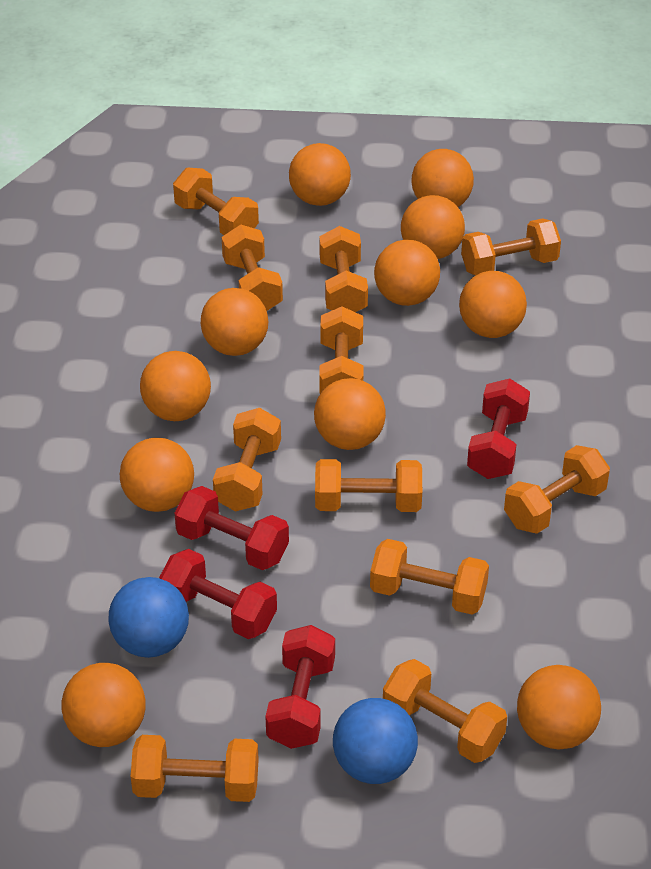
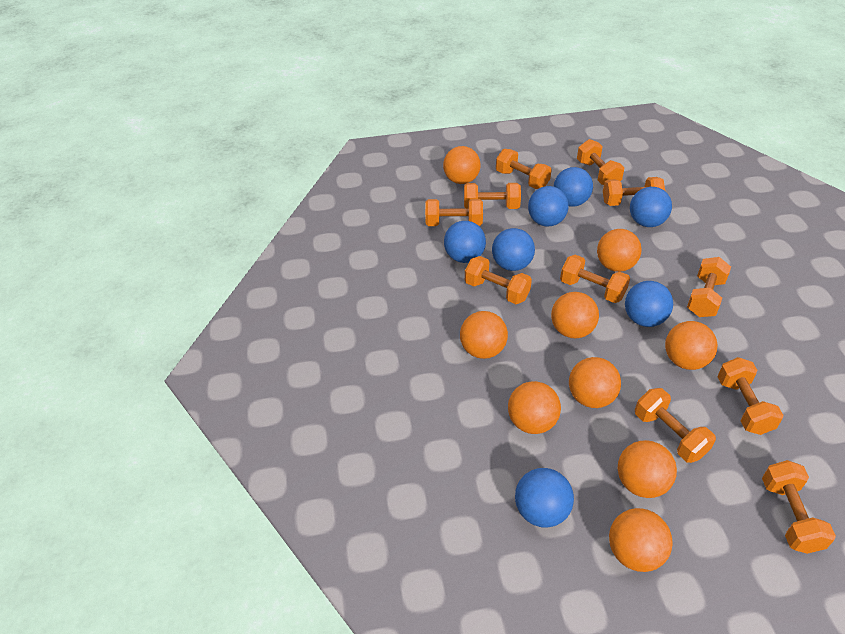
blue ball: [109,577,189,658] [333,698,418,784] = 2 -> [444,221,486,263] [492,228,535,271] [515,468,574,528] [528,186,569,227] [553,167,593,207] [625,281,673,327] [630,187,672,227] = 7
orange ball: [62,663,146,747] [120,438,194,512] [140,351,211,421] [201,288,268,356] [289,143,351,206] [314,378,386,450] [374,240,440,306] [401,195,465,259] [411,149,474,207] [459,271,527,338] [517,665,601,750] = 11 -> [443,146,480,184] [460,311,508,359] [508,381,561,434] [551,292,599,338] [569,357,621,408] [597,229,642,272] [609,508,673,572] [618,440,677,498] [665,321,718,370] = 9
red dumbbell: [159,549,277,639] [175,486,289,570] [265,625,335,749] [467,378,530,479] = 4 -> none = 0

